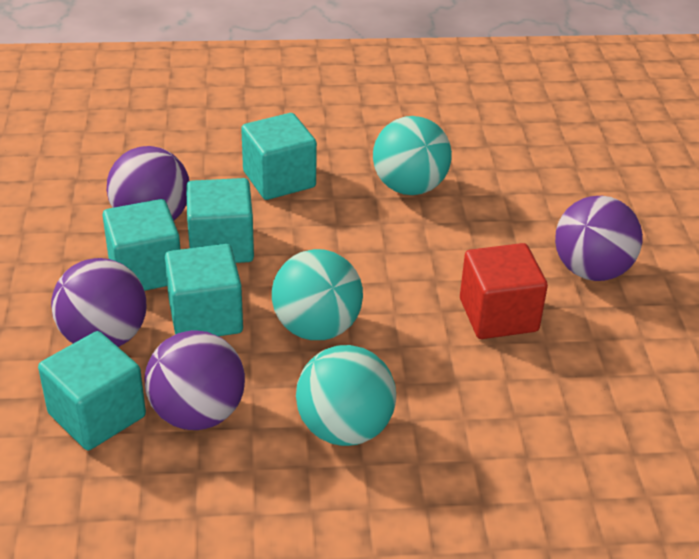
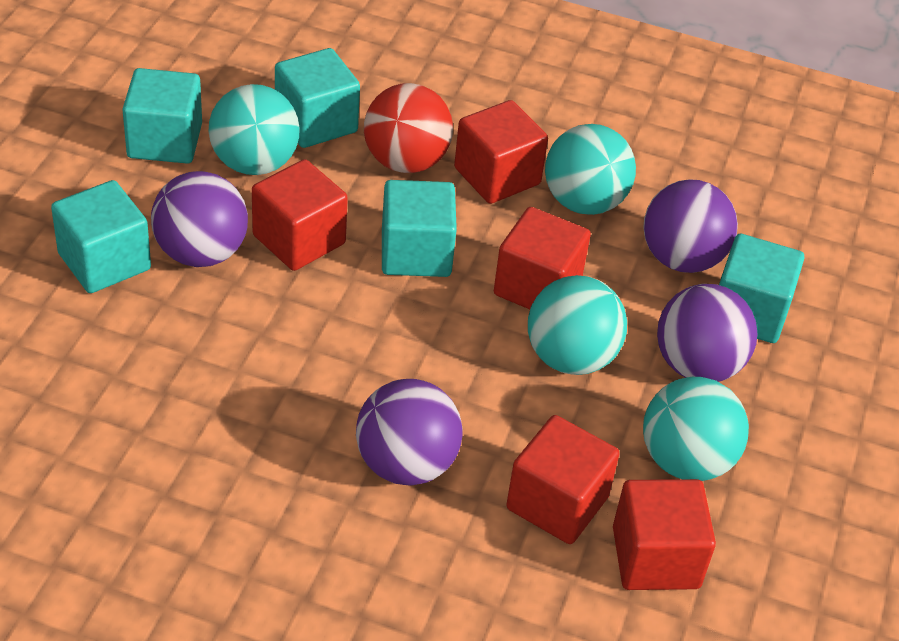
red ball: none = 0 -> [364,83,453,173] = 1
red cube: [460,243,548,339] = 1 -> [252,159,348,271] [454,100,548,204] [494,207,591,309] [506,415,620,544] [613,479,716,590] = 5
turquoise ball: [272,249,363,340] [296,345,396,446] [373,116,452,195] = 3 -> [209,84,300,175] [528,275,627,375] [545,124,636,215] [643,377,749,481] = 4

